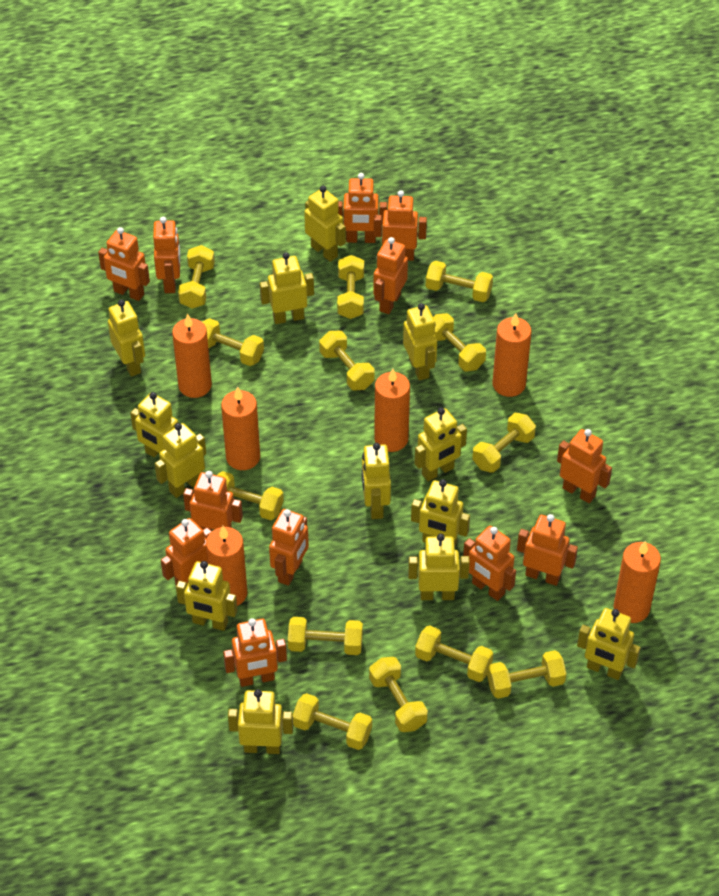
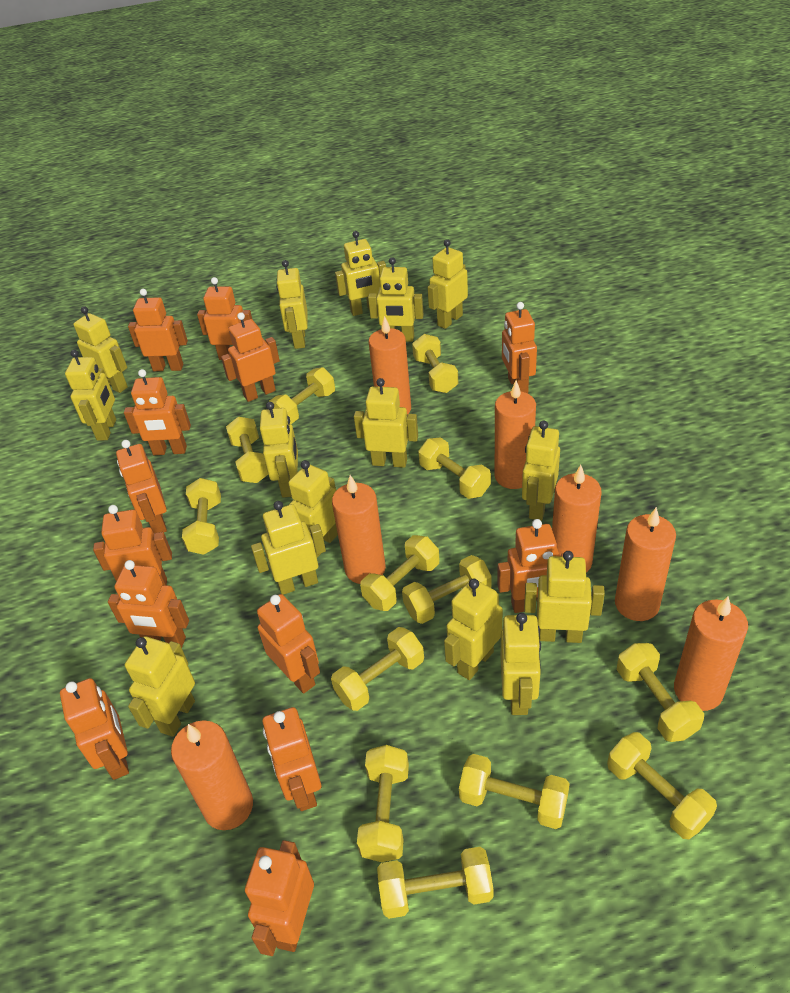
orange candle: [172,314,212,398] [206,526,247,606] [221,387,260,470] [374,369,410,452] [493,313,531,397] [613,541,661,623] = 6 -> [171,720,253,830] [332,475,386,584] [369,316,411,415] [495,380,536,489] [552,465,602,573] [615,507,676,621] [674,596,748,711] = 7
orange robot: [98,227,150,301] [153,217,180,293] [161,518,212,585] [183,471,243,531] [223,618,287,687] [269,509,309,586] [338,173,387,243] [373,237,408,314] [374,190,427,261] [463,526,516,601] [517,514,578,586] [557,429,612,503] = 12 -> [60,678,129,780] [93,505,172,585] [108,560,189,648] [116,440,167,533] [124,369,191,455] [128,289,188,371] [197,277,252,360] [221,312,280,402] [245,840,314,956] [257,594,320,694] [262,707,321,811] [497,519,563,613] [502,302,537,393] = 13
yellow robot: [108,299,145,377] [130,392,178,457] [155,423,206,498] [176,561,237,631] [228,689,293,754] [260,252,314,324] [304,186,346,262] [362,443,391,519] [403,303,437,380] [408,534,470,600] [411,479,470,547] [414,407,467,481] [577,608,641,680] = 13 -> [65,350,116,440] [74,306,128,393] [125,636,195,737] [251,501,326,595] [260,402,298,498] [276,260,308,349] [288,460,338,558] [335,231,386,316] [354,378,418,468] [368,257,424,342] [428,239,468,329] [444,579,503,680] [501,613,541,715] [522,421,560,521] [524,551,605,643] = 15

